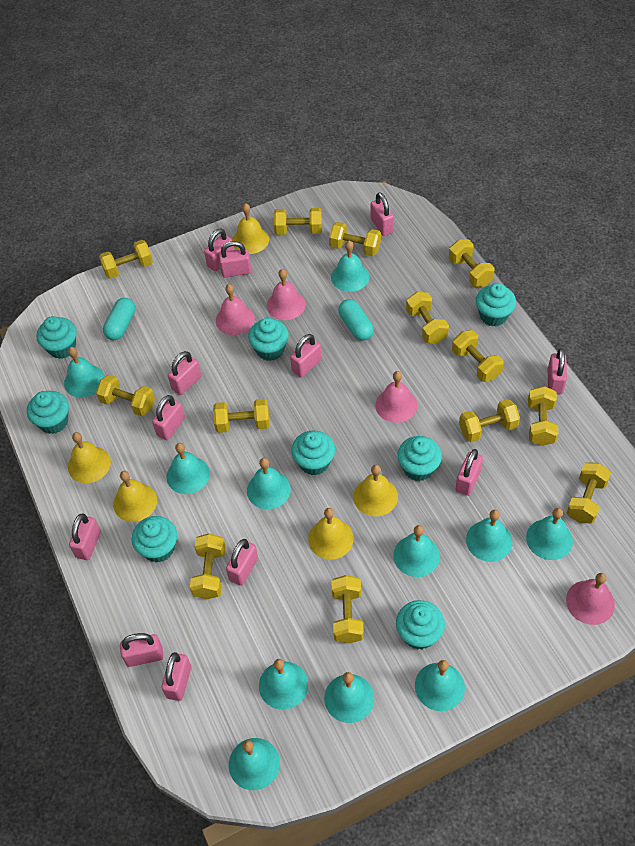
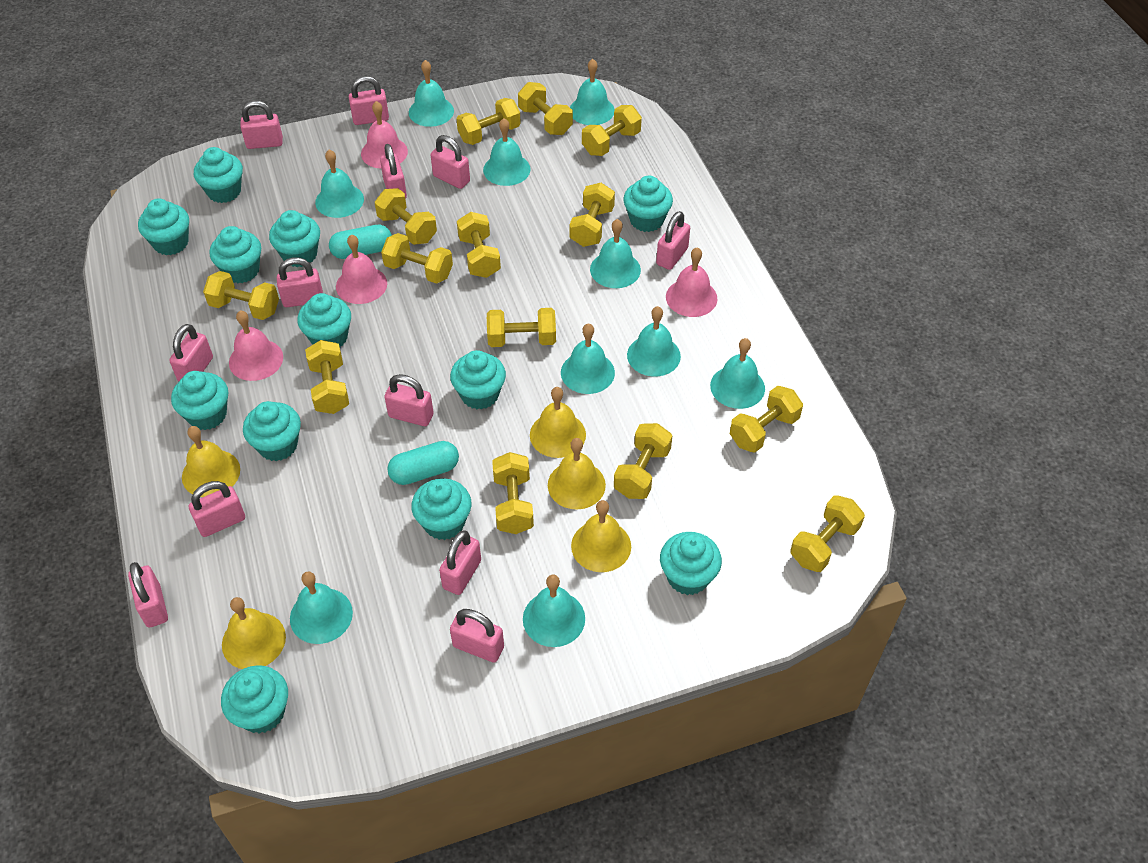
turquoise bell: [64,347,104,398] [166,443,210,494] [229,738,280,790] [247,458,291,509] [259,659,308,710] [324,672,374,723] [331,241,369,292] [393,525,440,577] [415,660,465,711] [466,510,512,562] [526,508,573,560] = 11 -> [290,571,353,644] [315,150,364,218] [409,60,454,127] [483,118,531,186] [523,575,585,647] [561,323,615,394] [570,59,614,125] [590,219,641,288] [627,306,681,377] [710,338,765,409] = 10
turquoise cupcake: [27,391,69,434] [36,316,77,359] [132,516,177,563] [248,318,289,361] [291,430,335,475] [396,600,445,649] [398,436,442,481] [476,283,516,326] = 8 -> [138,198,189,255] [171,371,228,430] [194,147,243,203] [209,226,261,283] [221,665,288,734] [243,401,301,461] [269,210,320,267] [297,293,351,347] [411,478,471,540] [450,350,506,410] [623,175,673,232] [660,532,722,595] = 12
yellow dumbbell: [96,375,155,416] [99,240,153,279] [190,533,226,599] [213,399,270,433] [274,208,322,235] [329,222,381,257] [331,575,364,644] [406,292,449,343] [449,239,495,287] [452,330,504,382] [459,399,520,442] [528,386,558,446] [567,462,611,524] = 13 -> [203,271,279,320] [305,340,349,414] [375,188,437,245] [381,233,453,284] [457,98,521,145] [457,212,501,278] [487,308,556,347] [492,452,534,534] [518,82,573,135] [570,183,615,247] [582,105,642,156] [614,423,672,499] [730,386,803,453] [790,495,865,572] = 14

